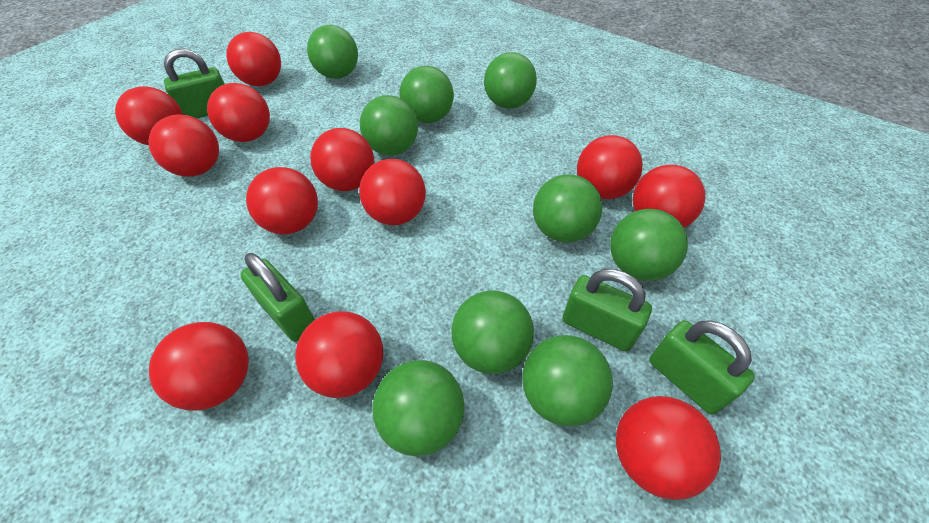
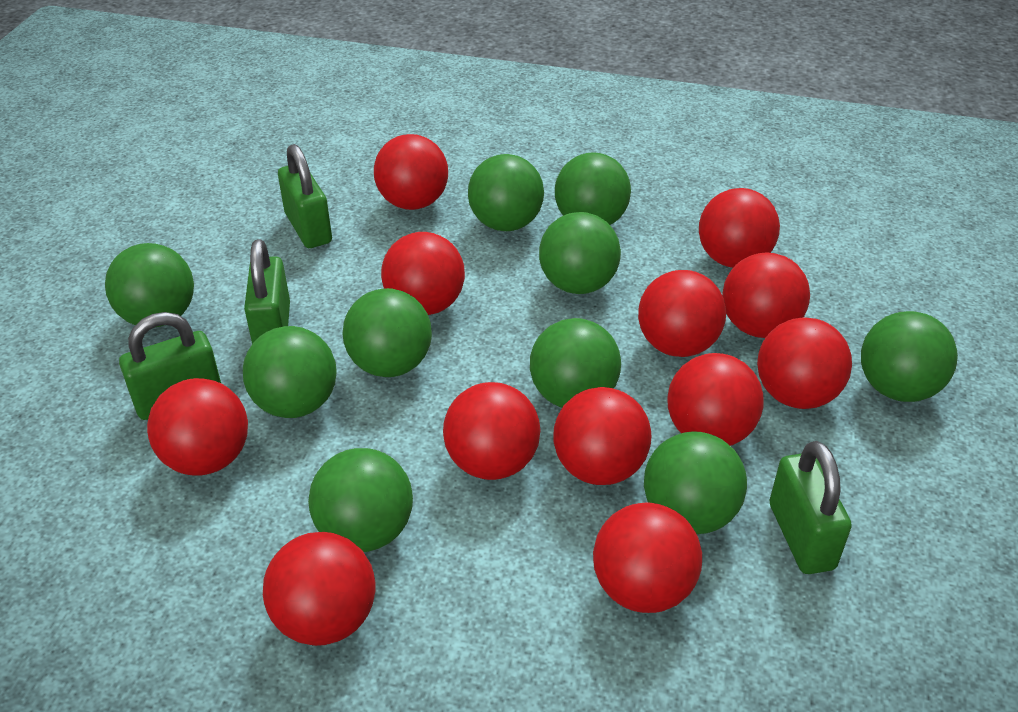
green ball: [307,25,358,79] [360,95,418,156] [372,360,464,456] [399,66,454,123] [451,291,534,374] [484,52,537,109] [522,335,613,426] [533,174,602,243] [610,209,688,281] = 9 -> [105,243,194,327] [243,326,337,418] [308,448,413,552] [343,288,432,377] [468,154,544,231] [530,318,621,408] [539,212,621,294] [555,152,631,225] [644,431,747,534] [861,311,958,402] = 10

